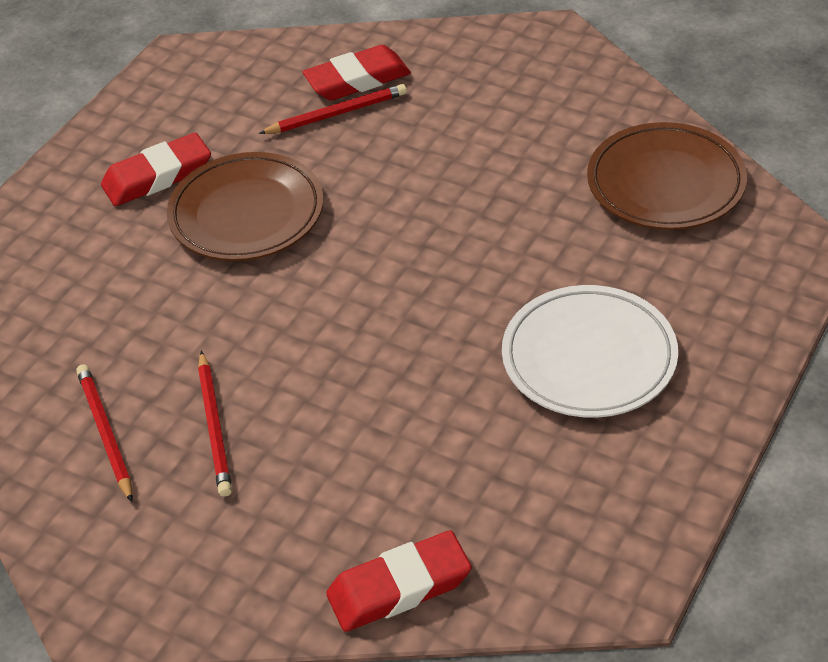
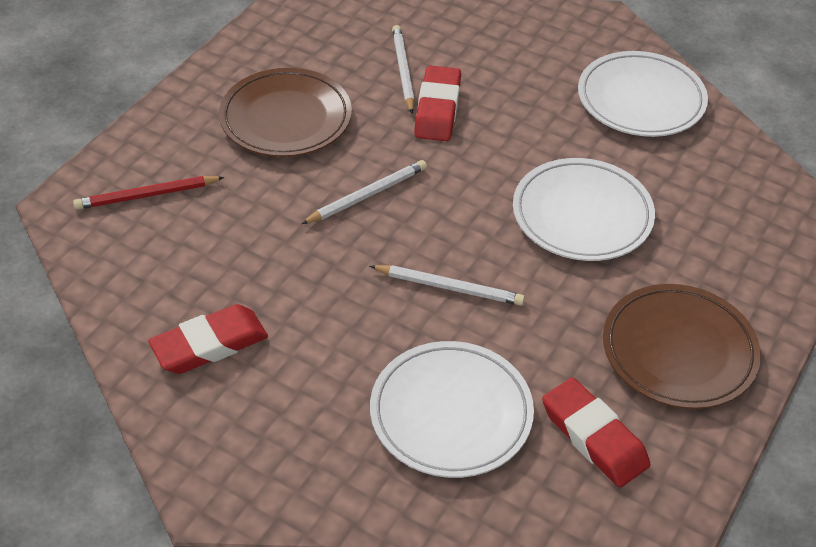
red pencil: [76,364,133,502] [198,351,232,497] [258,84,407,134] = 3 -> [73,176,225,210] = 1
white pencil: none = 0 -> [301,160,427,224] [370,265,525,306] [392,25,415,113] = 3
white plate: [502,285,678,418] = 1 -> [370,341,534,478] [513,158,655,261] [578,51,708,137] = 3

